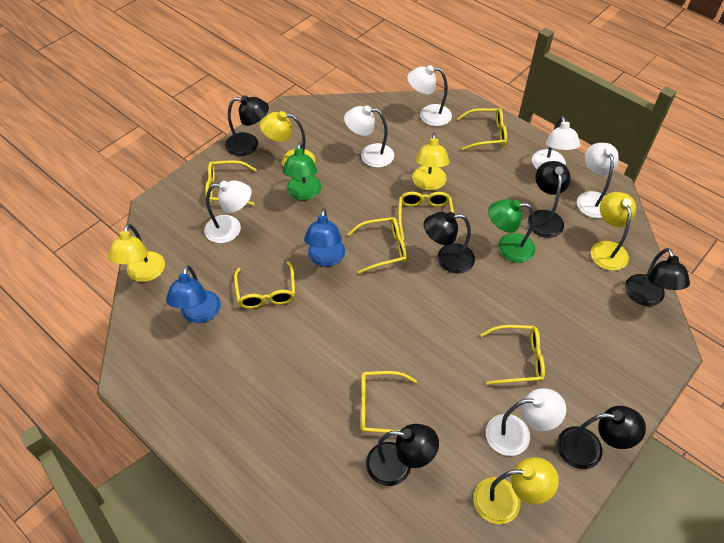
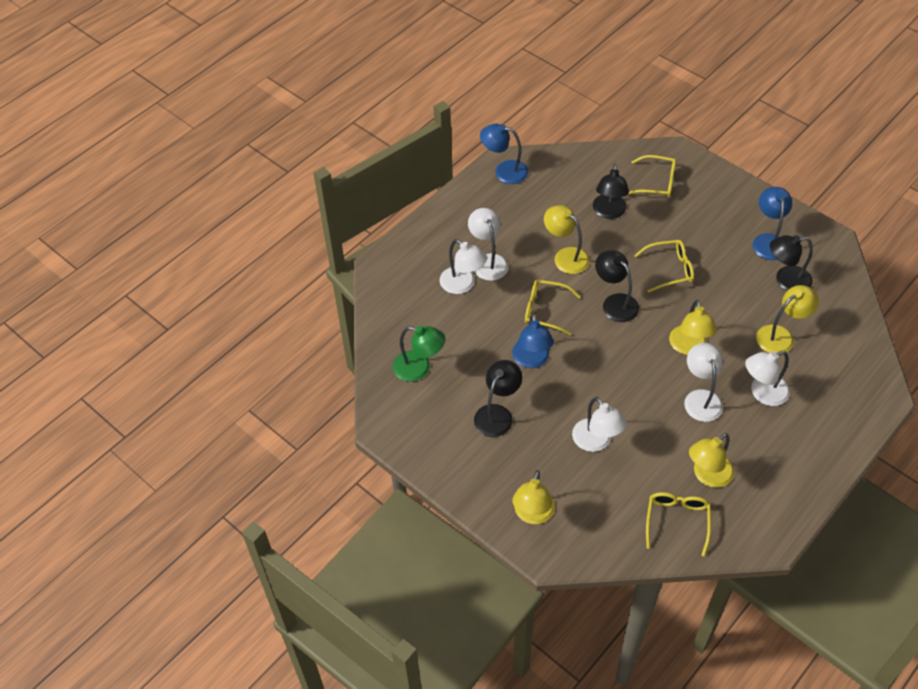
black lamp: [225,95,269,156] [366,424,439,486] [424,212,475,273] [528,161,571,238] [557,406,646,469] [625,248,690,306] = 6 -> [474,360,522,437] [593,164,629,219] [595,250,639,322] [770,235,813,291] = 4
blue lamp: [166,265,220,323] [304,208,345,267] = 2 -> [480,124,528,184] [512,313,554,368] [753,187,792,260] = 3
green lamp: [282,142,321,200] [488,199,535,263] = 2 -> [393,326,445,382] = 1
white lamp: [204,180,252,243] [344,105,394,168] [407,65,452,126] [486,388,566,456] [532,116,580,169] [577,143,619,218] = 6 -> [439,239,487,294] [468,208,508,281] [572,397,627,452] [684,343,723,422] [745,351,790,406] = 5
yellow glasses: [205,160,257,205] [234,261,295,309] [348,217,407,274] [361,371,417,433] [398,192,454,240] [457,108,507,150] [480,325,545,385] = 7 -> [525,280,581,335] [628,155,676,198] [634,240,694,293] [646,492,711,557] = 4

